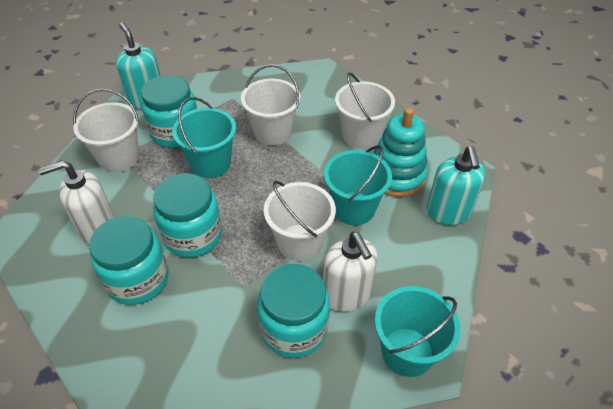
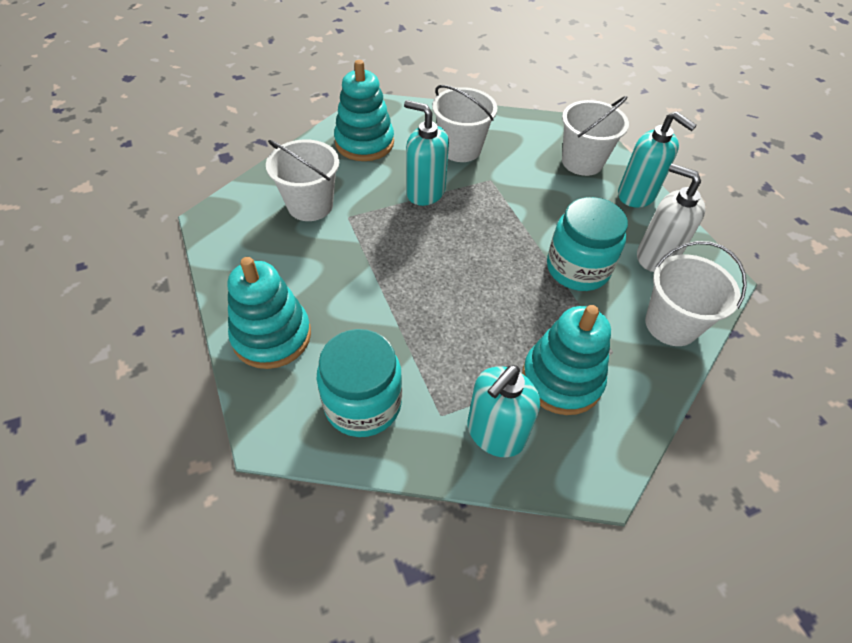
turquoise bucket: [172,97,236,178] [324,145,392,225] [375,286,461,377] = 3 -> none = 0
turquoise jar: [89,216,168,305] [141,75,197,148] [153,173,222,258] [257,264,330,358] = 4 -> [317,329,402,437] [547,197,628,291] = 2
turquoise soap dispenser: [116,22,161,109] [426,146,485,225] = 2 -> [404,100,449,206] [468,365,540,457] [618,112,697,208] = 3
turquoise stacking toy: [373,108,428,197] = 1 -> [227,257,311,369] [334,60,394,161] [522,305,611,415] = 3
white soap dispenser: [38,160,115,245] [323,232,378,312] = 2 -> [637,164,705,272] = 1

